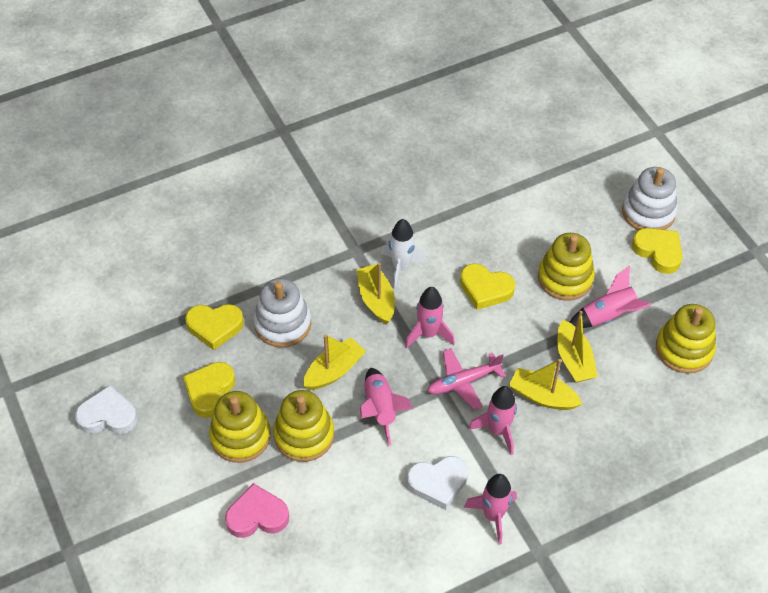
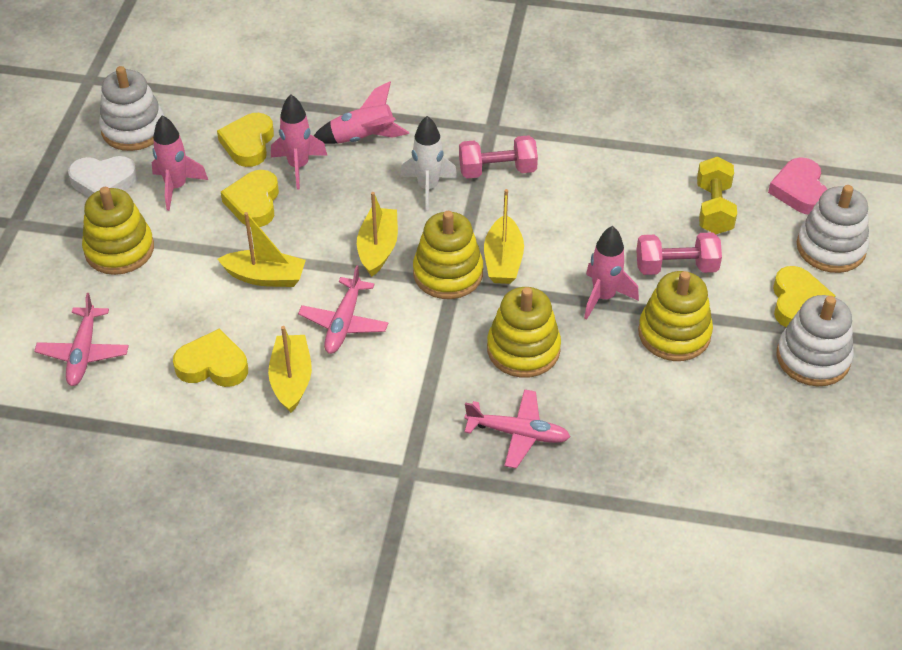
pink dumbbell: none = 0 -> [459,135,538,179] [636,232,722,275] = 2
pink plane: [427,348,506,410] = 1 -> [34,293,129,386] [298,265,388,354] [464,389,570,469] = 3
pink rocket: [360,368,413,446] [405,287,455,348] [464,474,517,545] [469,386,517,455] [569,266,652,328] = 5 -> [152,115,208,211] [271,95,327,189] [314,81,409,144] [584,226,639,320] = 4
white heart: [75,385,138,434] [407,456,468,510] = 2 -> [68,156,138,197] = 1
white stacking toy: [253,278,311,348] [622,167,678,230] = 2 -> [99,66,164,151] [777,295,854,386] [797,185,869,273] = 3
yellow dumbbell: none = 0 -> [697,157,737,234] = 1

